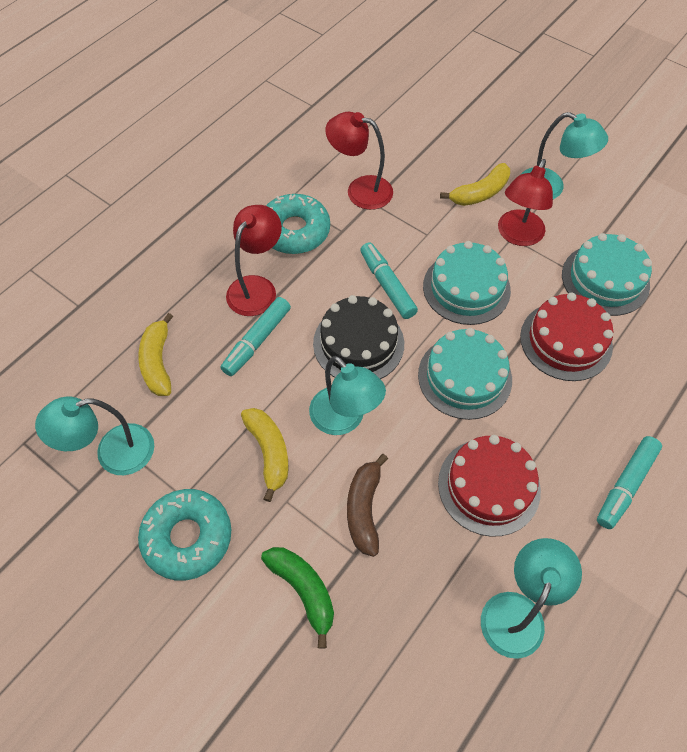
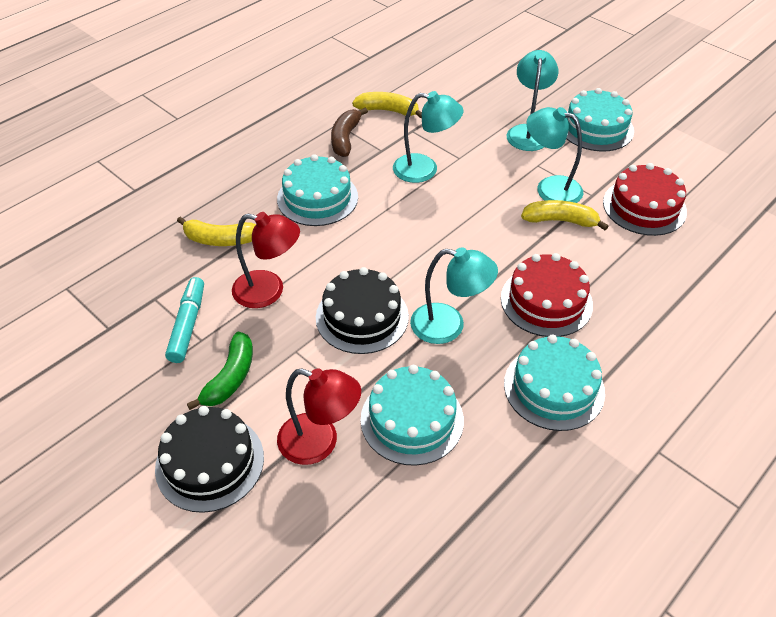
black cake: [313,295,404,379] = 1 -> [155,406,264,513] [316,267,409,354] = 2
red lamp: [226,205,282,316] [325,112,393,210] [498,159,553,246] = 3 -> [232,212,300,308] [277,368,361,465] = 2
turquoise cake: [418,328,512,420] [423,241,511,325] [562,233,652,316] = 3 -> [277,154,358,226] [361,365,464,466] [504,335,605,431] [566,88,634,152] = 4
turquoise donut: [138,489,231,581] [266,194,330,254] = 2 -> none = 0
turquoise marker: [221,297,291,376] [360,242,418,319] [597,436,662,529] = 3 -> [165,277,204,363] = 1

